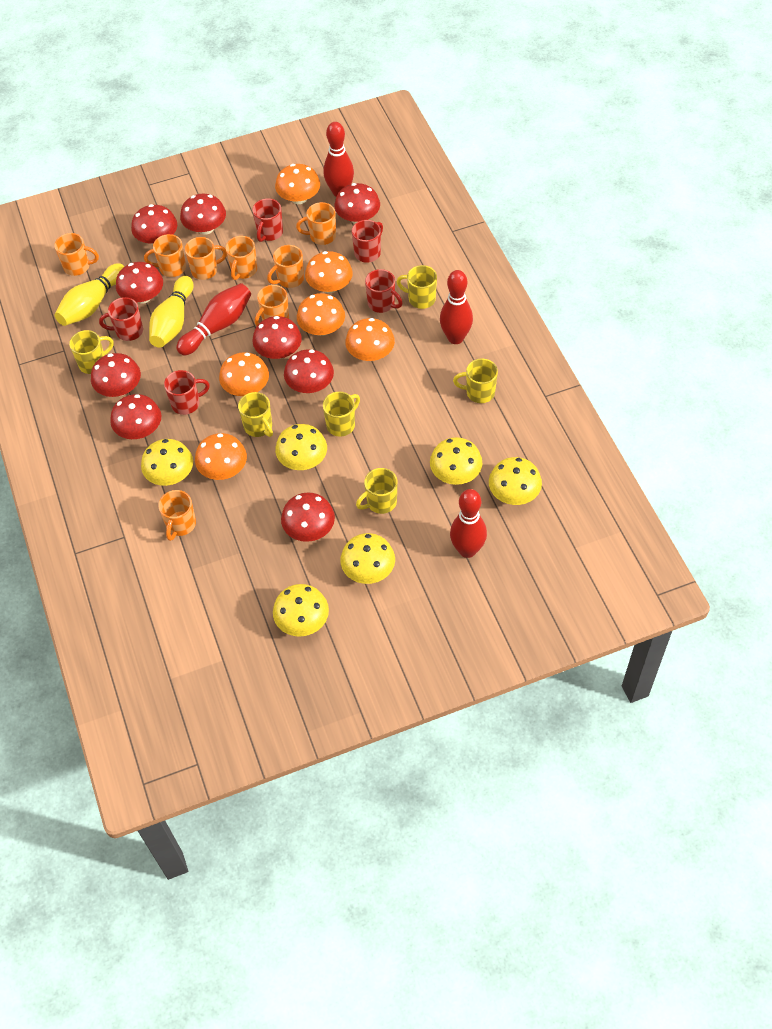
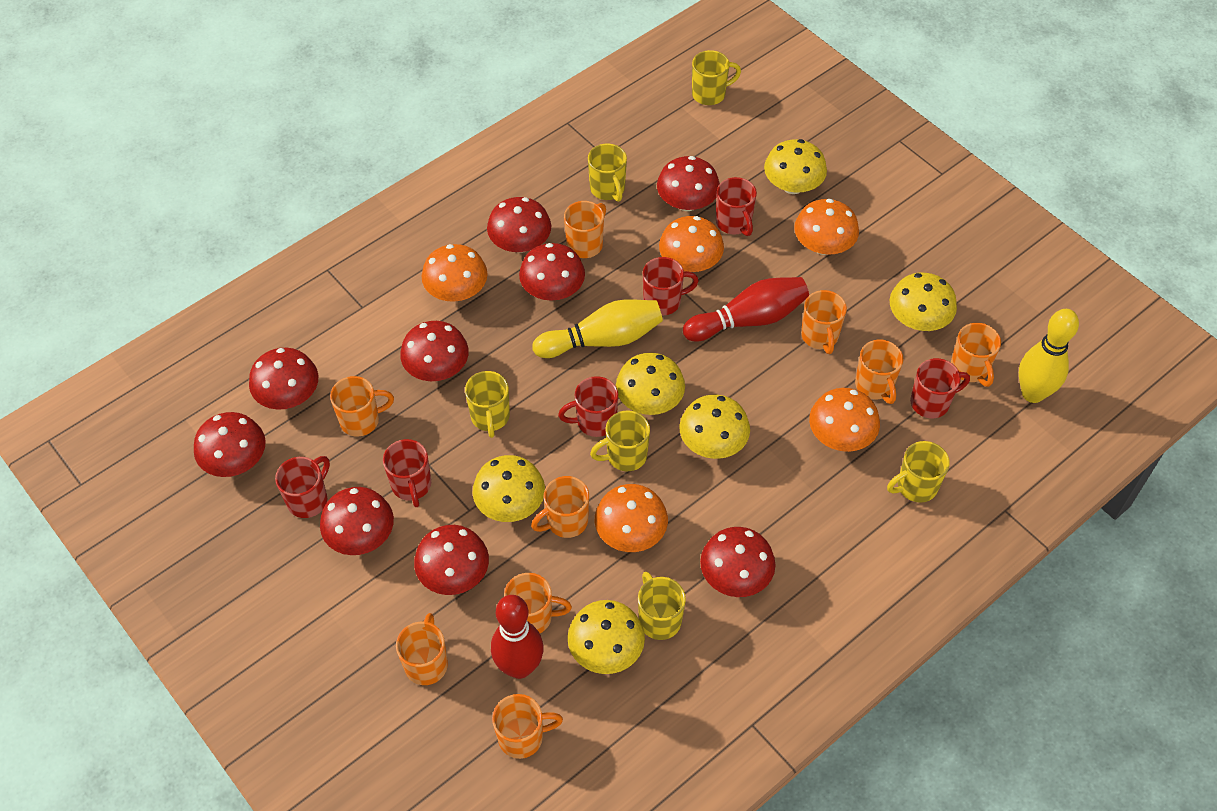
orange mug: [54,233,99,276] [144,234,186,277] [158,490,196,541] [185,237,227,280] [226,236,257,280] [255,285,289,326] [267,245,304,288] [296,202,336,245] = 8 -> [330,376,394,436] [396,613,448,685] [492,694,563,759] [504,573,572,633] [531,476,589,538] [564,201,606,258] [801,290,847,354] [855,340,903,404] [951,323,1001,387] = 9
orange mushroom: [195,433,247,480] [219,352,269,396] [275,164,320,204] [297,293,345,336] [305,251,353,293] [345,318,395,361] = 6 -> [422,244,488,302] [595,484,668,552] [659,216,724,272] [794,199,859,255] [809,388,880,452] = 5
red bowling pin: [176,283,251,356] [323,122,354,197] [440,270,473,344] [450,489,487,558] = 4 -> [491,595,544,679] [683,277,809,342] = 2
red mug: [99,297,143,341] [164,370,210,415] [252,198,283,242] [352,220,383,263] [365,269,403,313] = 5 -> [275,456,330,518] [383,439,431,507] [558,376,618,437] [643,257,699,316] [716,177,757,236] [910,358,970,418] = 6

